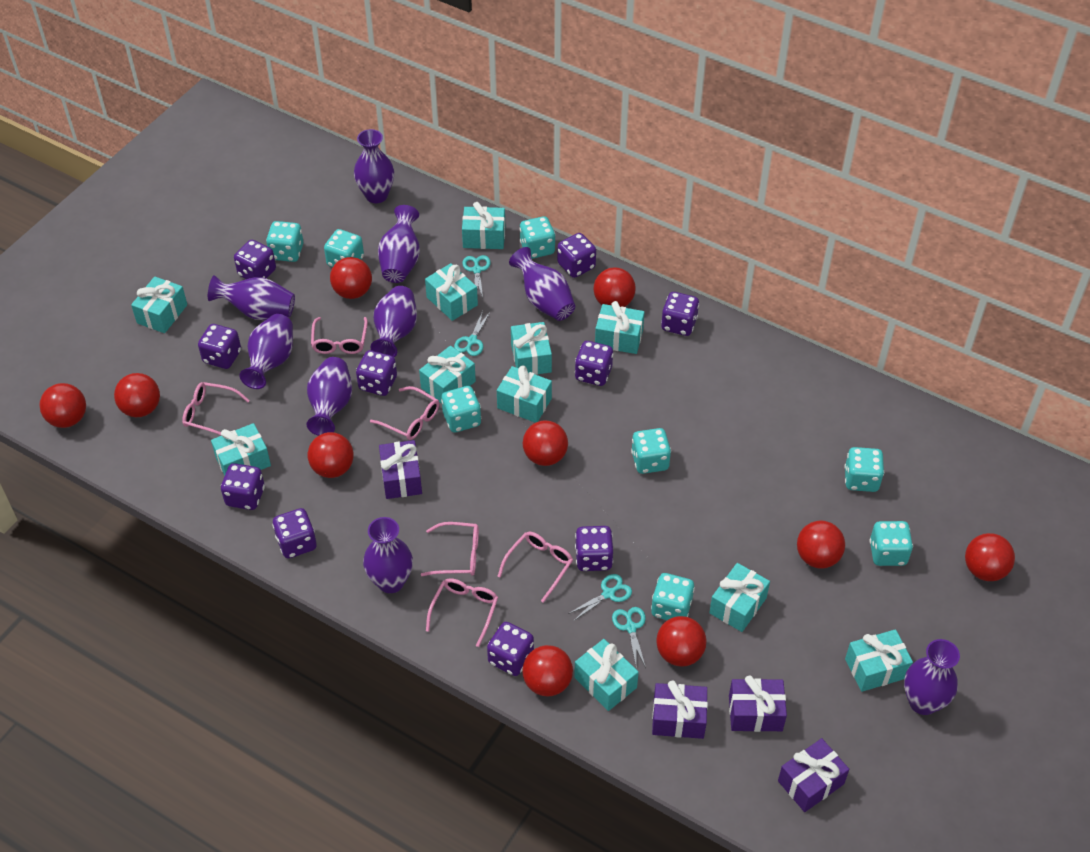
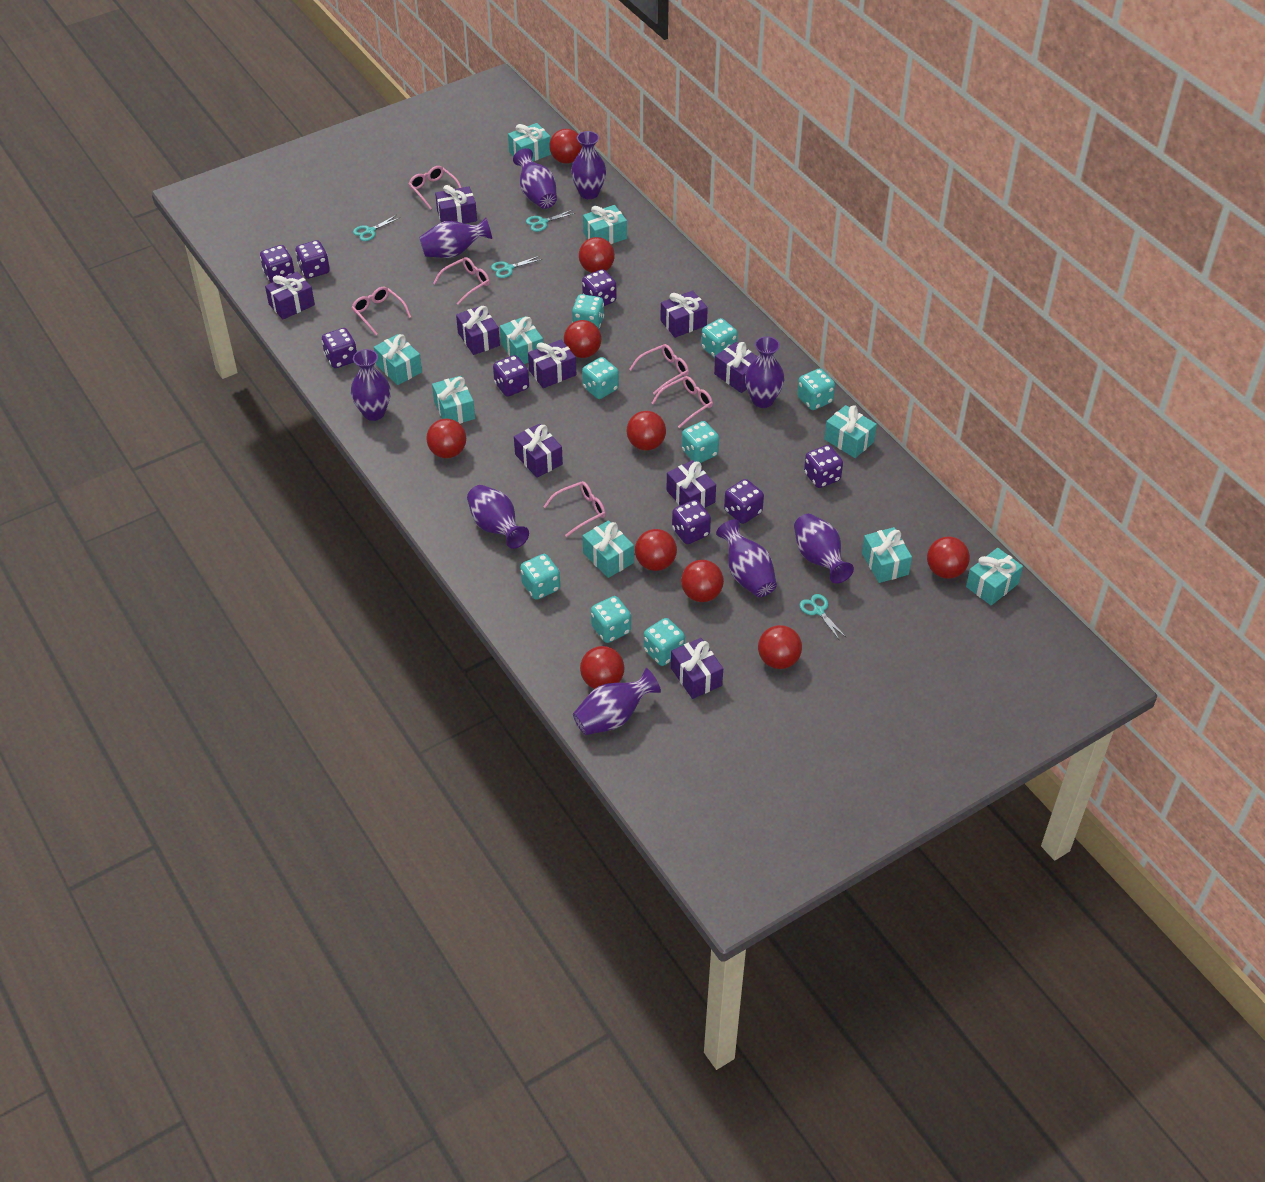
purple dice: [198,324,241,369] [221,463,265,510] [234,240,276,279] [272,508,317,559] [356,350,397,396] [487,622,534,676] [557,233,596,278] [575,341,613,386] [575,526,613,571] [661,292,699,336] = 10 -> [260,245,295,283] [295,240,330,279] [322,328,357,368] [493,355,529,397] [582,269,616,306] [672,500,711,544] [724,479,764,524] [804,445,843,488] = 8
purple gift: [379,440,422,499] [652,680,708,739] [729,675,787,732] [778,738,849,812] = 4 -> [265,272,315,319] [435,185,477,224] [456,305,500,355] [514,424,563,478] [528,339,576,388] [660,291,708,338] [666,460,716,508] [671,638,723,699] [714,342,758,393] = 9
turquoise gift: [131,277,187,333] [211,423,271,476] [419,346,476,404] [425,263,478,321] [462,202,505,249] [497,365,552,423] [511,322,552,375] [574,639,639,711] [595,301,645,354] [709,563,770,632] [845,629,913,692] = 11 -> [374,334,422,385] [432,376,475,424] [500,316,543,364] [508,123,551,161] [583,205,627,244] [583,520,634,578] [824,405,877,458] [862,527,912,583] [966,548,1023,605] = 9

